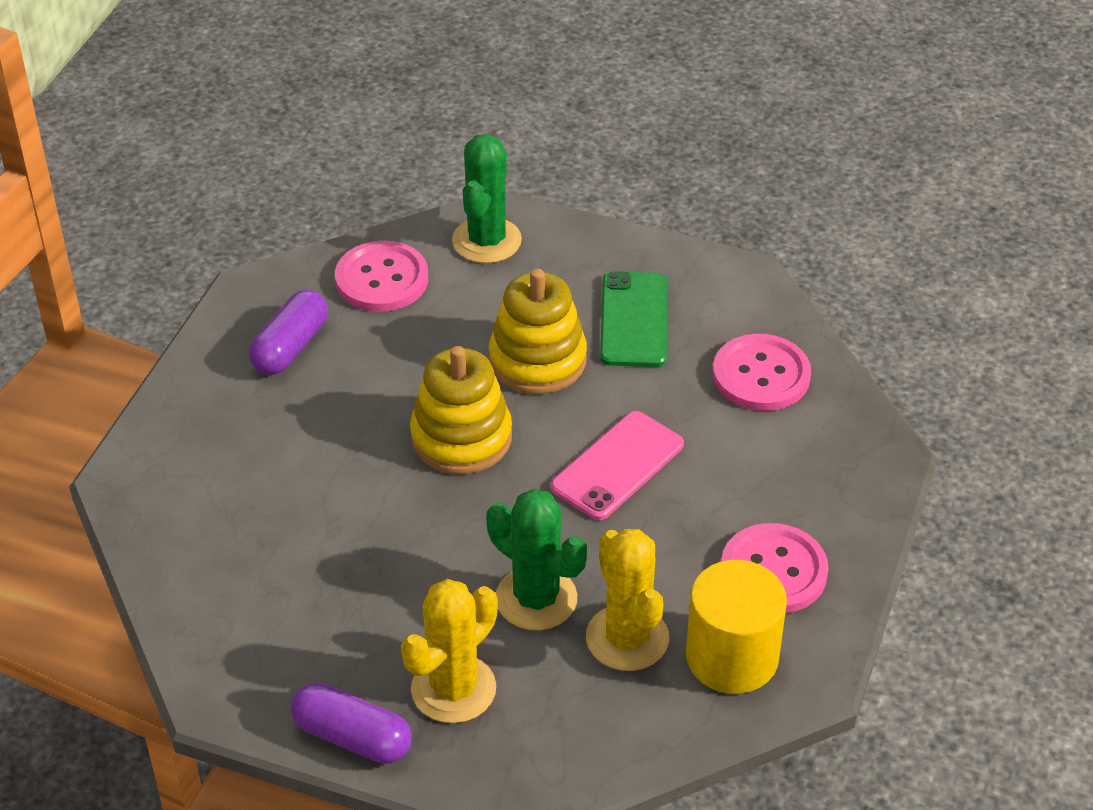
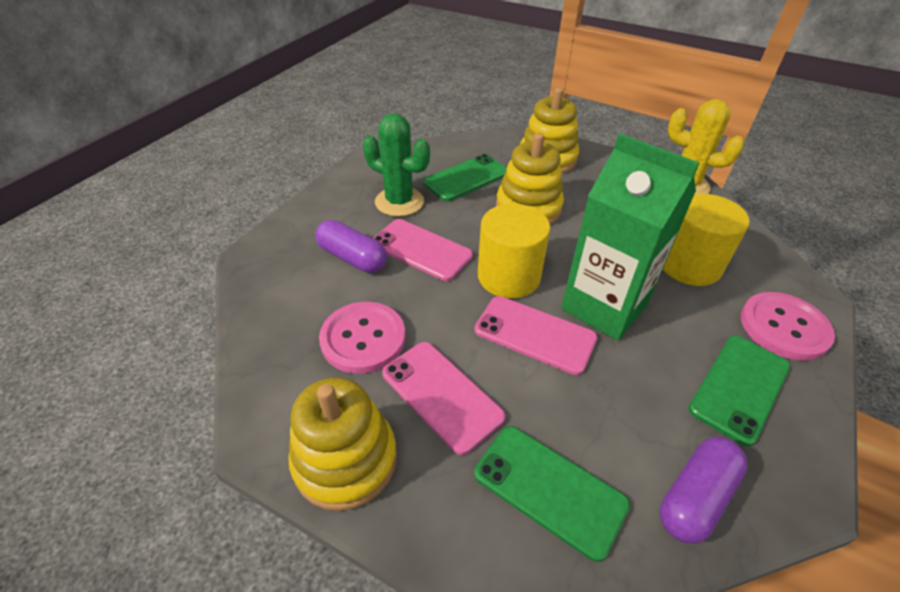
green cactus: [452,134,522,264] [486,489,587,630] = 2 -> [363,113,430,217] = 1
green carton: none = 0 -> [561,134,700,341] = 1
green phone: [600,271,667,367] = 1 -> [423,154,507,201] [474,426,630,562] [689,336,790,446] = 3
pink button: [335,241,428,312] [713,334,811,411] [721,523,829,613] = 3 -> [319,302,405,374] [741,292,835,361] = 2
pink phone: [551,411,684,520] = 1 -> [373,219,473,281] [382,342,506,455] [474,296,597,375] = 3
yellow cactus: [401,579,498,723] [586,529,669,671] = 2 -> [668,99,744,194] = 1
yellow cylinder: [686,560,787,694] = 1 -> [478,204,550,298] [663,194,749,286] = 2
yellow stacking toy: [410,346,512,474] [489,269,587,394] = 2 -> [288,377,397,511] [496,133,564,224] [520,88,579,173] = 3

